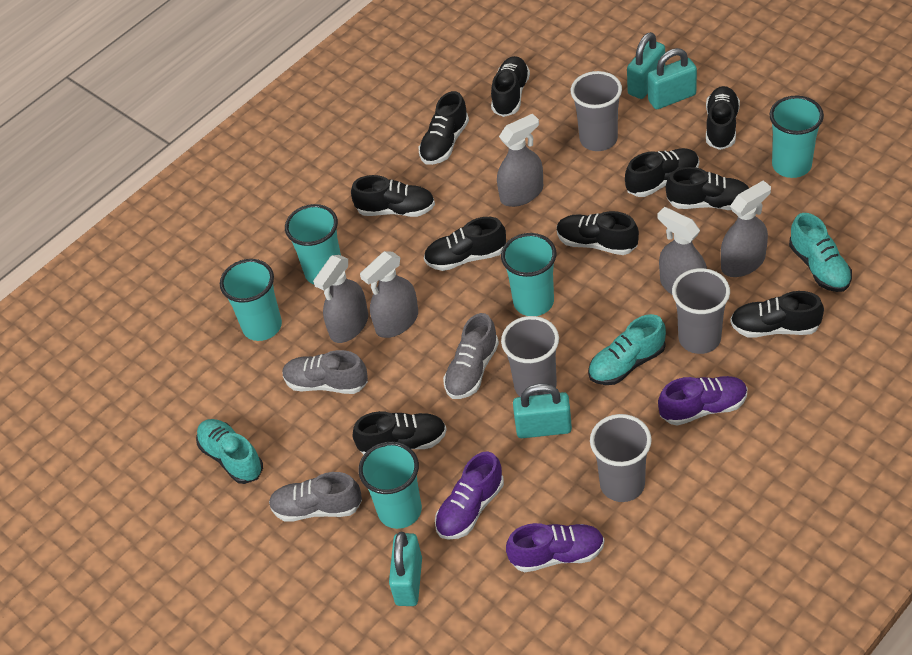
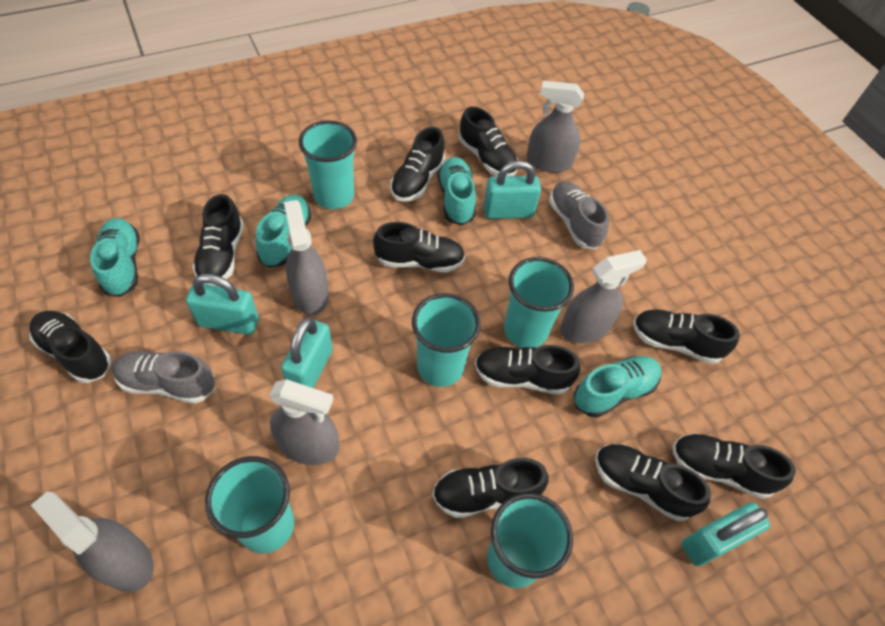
grey cup: [501,316,559,397] [571,71,622,151] [590,414,652,502] [672,268,730,354] = 4 -> none = 0
grey shoe: [269,472,362,522] [282,350,368,394] [443,313,499,399] = 3 -> [112,351,215,404] [549,181,609,249] = 2
purple shoe: [435,451,504,540] [506,523,605,572] [658,376,747,426] = 3 -> none = 0
turquoise shoe: [196,419,263,484] [588,314,666,385] [789,213,852,292] = 3 -> [90,218,140,297] [255,195,311,268] [438,157,476,226] [574,356,661,418] = 4

